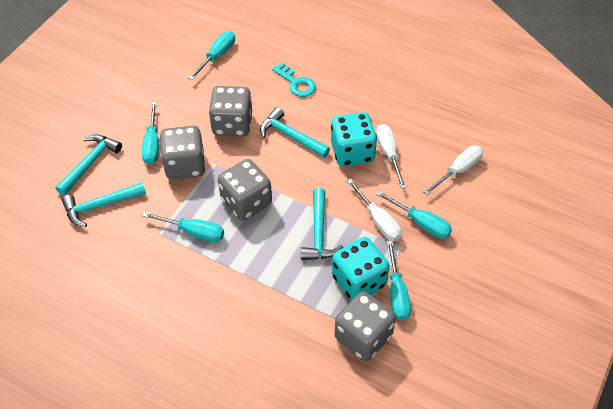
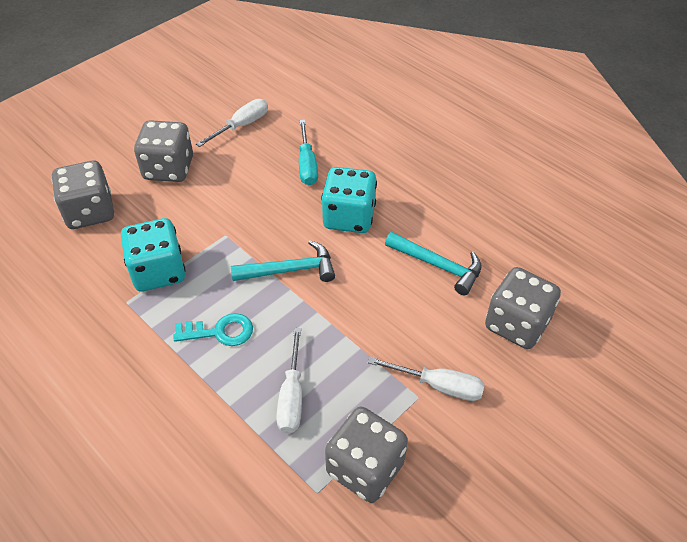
turquoise hammer: [55,134,122,195] [62,182,146,227] [260,107,330,158] [301,188,343,260] = 4 -> [231,240,335,282] [385,232,481,295] = 2
turquoise screwdriver: [142,102,159,165] [142,212,224,242] [189,31,235,80] [376,191,452,239] [387,240,411,321] = 5 -> [299,120,318,186] = 1

